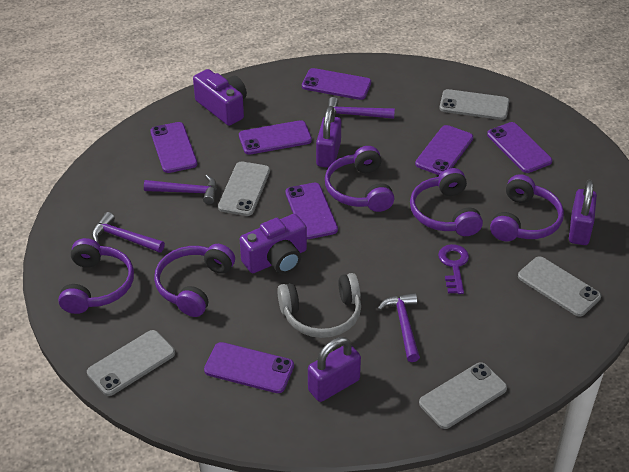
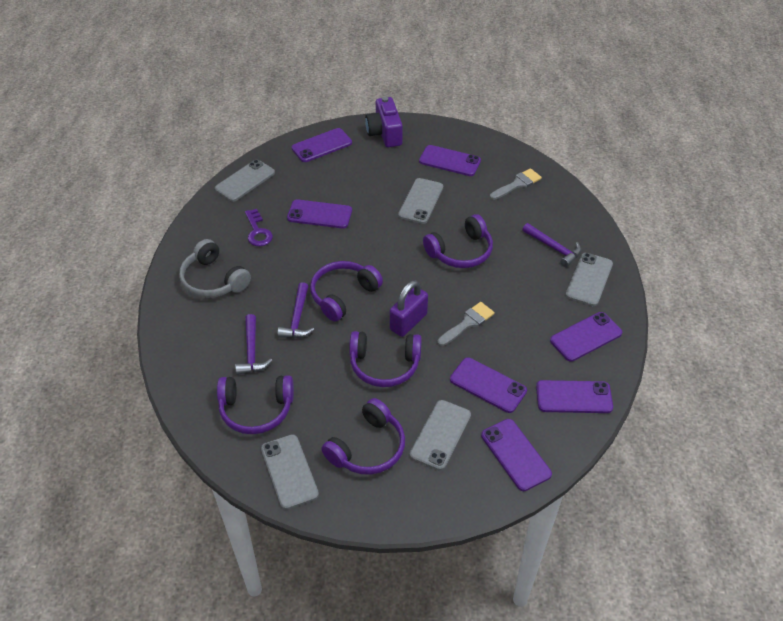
grey brush: none = 0 -> [437,302,495,346] [490,168,542,200] = 2
purple camera: [193,69,247,126] [240,214,307,274] = 2 -> [365,97,403,147] = 1
purple hammer: [92,212,165,253] [144,175,217,204] [328,97,395,119] [377,293,420,362] = 4 -> [235,314,273,375] [277,282,314,338] [522,223,581,267] = 3
purple padlock: [308,337,361,402] [316,106,341,168] [569,180,597,245] = 3 -> [390,280,428,337] = 1

